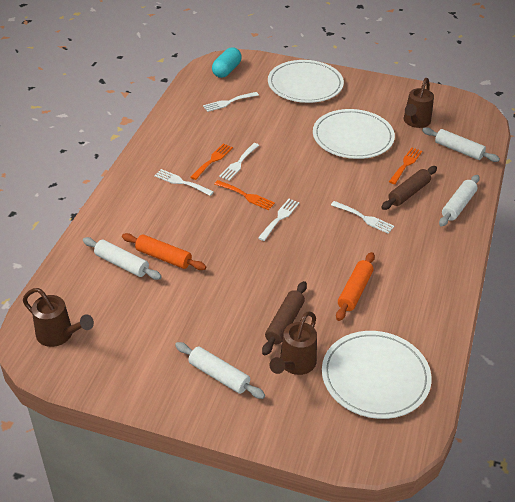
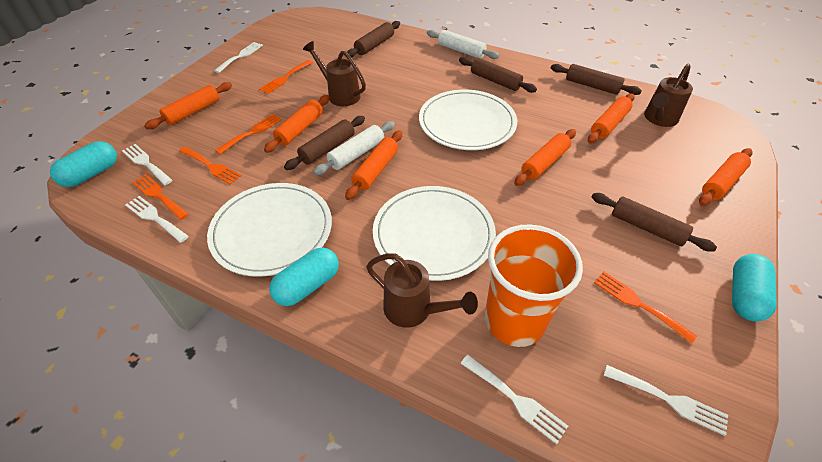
brown rolling pin: [262,281,307,355] [381,166,437,210] = 2 -> [284,116,365,170] [347,21,400,57] [459,57,537,93] [551,64,642,95] [592,193,717,252] = 5
orange cup: none = 0 -> [485,224,583,347] = 1
orange fork: [191,144,233,180] [214,180,275,210] [389,148,422,184] = 3 -> [132,174,189,220] [179,147,242,185] [215,114,282,154] [259,60,313,94] [594,272,697,344] = 5
orange rolling pin: [122,233,206,270] [336,252,375,321] = 2 -> [144,82,232,129] [264,95,330,153] [345,130,402,200] [514,129,576,186] [588,93,635,144] [699,148,753,206] = 6
turquoise capsule: [212,47,242,78] = 1 -> [50,141,117,187] [269,248,339,306] [732,254,777,321] = 3
white rolling pin: [83,237,162,280] [175,342,265,399] [422,127,500,162] [439,175,480,227] = 4 -> [313,121,395,175] [427,30,499,59] = 2

